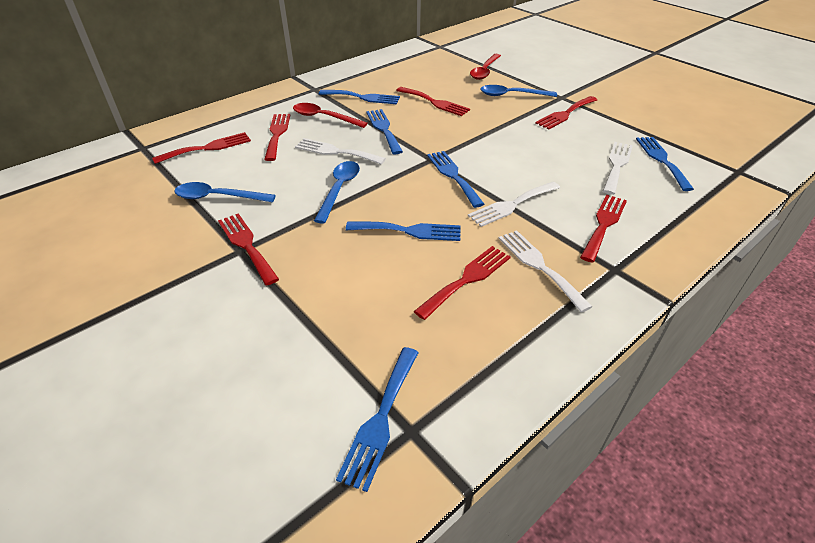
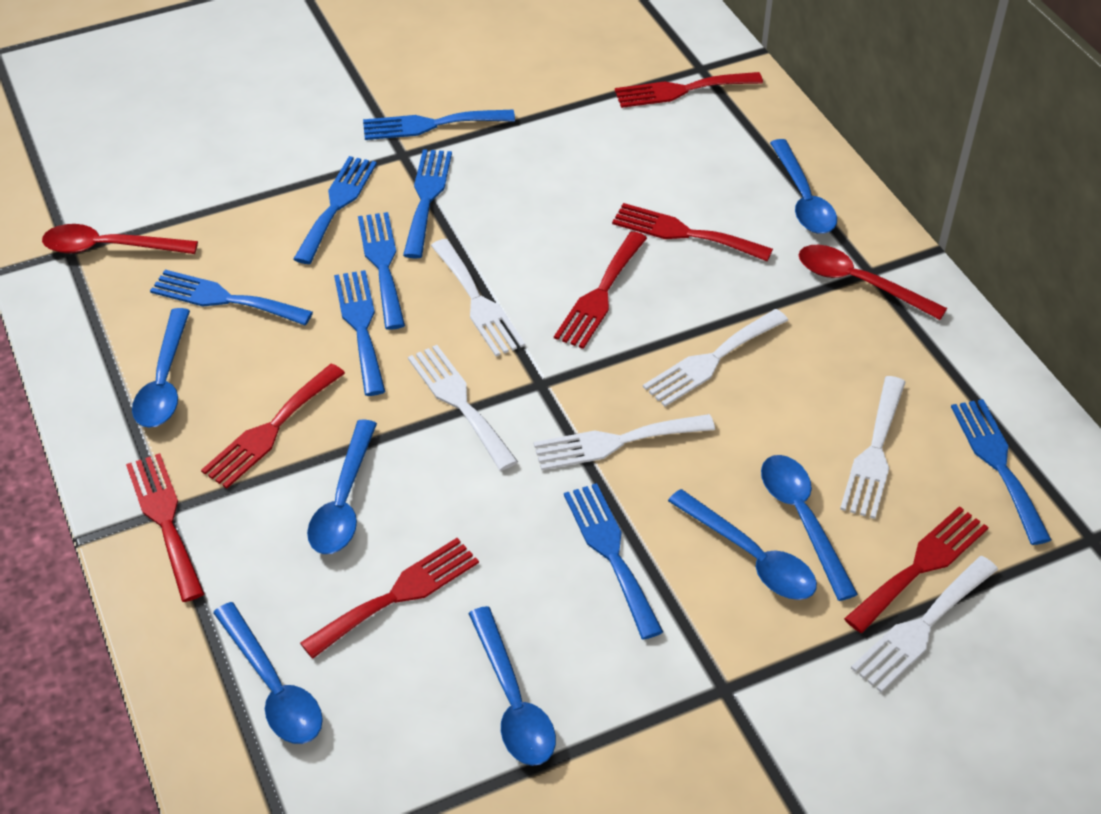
blue fork: [319,90,400,104] [336,347,419,492] [346,222,461,241] [366,109,403,154] [427,151,484,208] [636,137,694,191] = 6 -> [150,270,313,325] [293,156,377,264] [334,270,386,396] [358,212,405,330] [363,110,515,140] [403,149,452,259] [564,483,663,640] [951,399,1051,545] = 8
blue spoon: [174,182,276,203] [314,161,360,224] [480,85,557,97] = 3 -> [132,308,190,428] [213,602,323,744] [307,419,377,554] [468,606,556,766] [668,489,817,600] [761,455,858,601] [770,139,837,234] = 7
white fork: [295,138,386,165] [468,182,560,227] [498,230,593,313] [603,142,633,195] = 4 -> [408,345,518,471] [431,239,525,356] [534,414,715,470] [643,309,788,407] [840,376,906,519] [851,556,998,692] = 6

